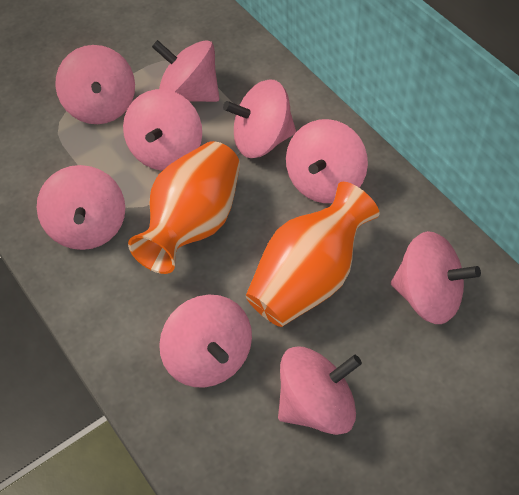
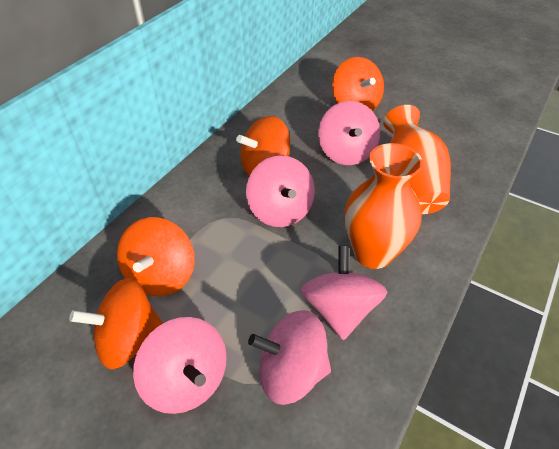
orange spinning top: none = 0 -> [69,278,163,370] [117,217,195,296] [236,116,290,176] [332,57,384,111] = 4
pink spinning top: [37,165,125,250] [55,45,135,124] [123,89,202,171] [152,40,219,102] [159,295,252,387] [223,79,296,158] [278,347,362,435] [286,119,368,203] [391,231,481,324] = 9 -> [133,317,227,414] [246,155,315,227] [248,310,331,405] [301,246,387,340] [318,101,380,165] = 5

